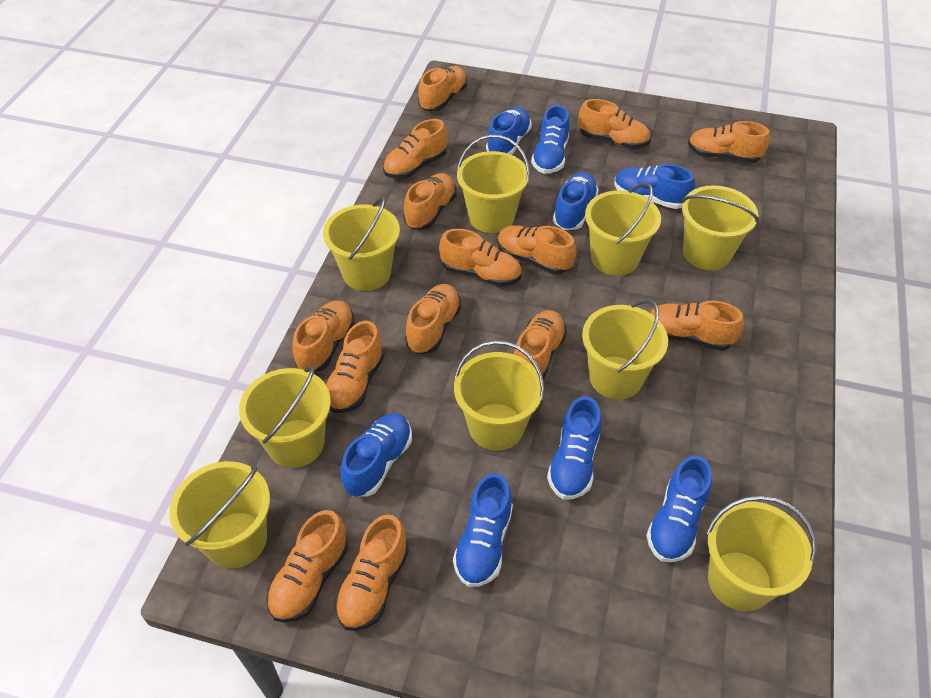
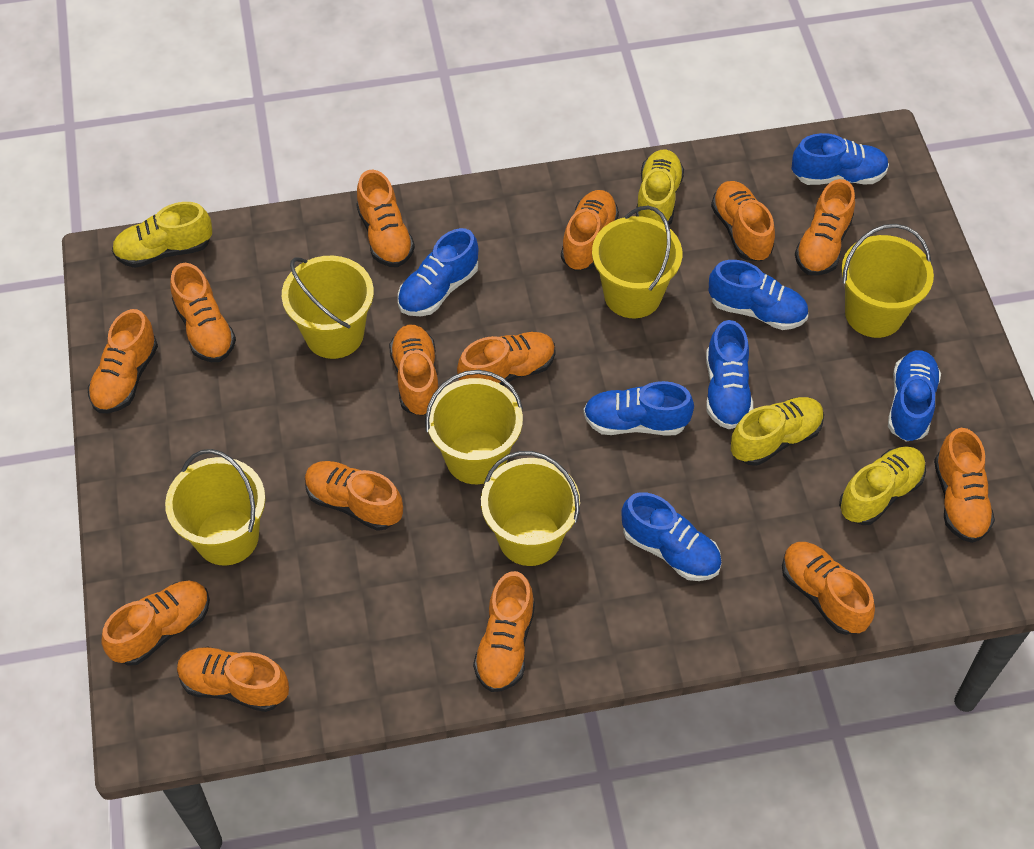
blue shoe: [340,413,412,497] [453,473,513,587] [486,107,532,155] [531,105,570,174] [547,396,601,500] [553,172,599,230] [614,164,695,209] [646,455,712,562] = 8 -> [398,228,478,316] [583,381,694,435] [621,492,722,581] [706,320,753,429] [708,260,808,330] [791,133,889,185] [888,350,941,441] = 7
yellow bucket: [169,461,270,568] [239,366,331,468] [323,197,400,291] [454,340,545,450] [457,135,530,233] [582,299,668,399] [585,183,661,276] [681,185,759,270] [706,496,817,611] = 9 -> [165,449,265,566] [282,256,374,359] [425,370,523,484] [481,451,580,566] [592,206,682,318] [841,224,934,338] = 6
yellow shoe: none = 0 -> [112,202,212,268] [636,149,684,225] [731,397,824,466] [839,447,926,525] = 4

